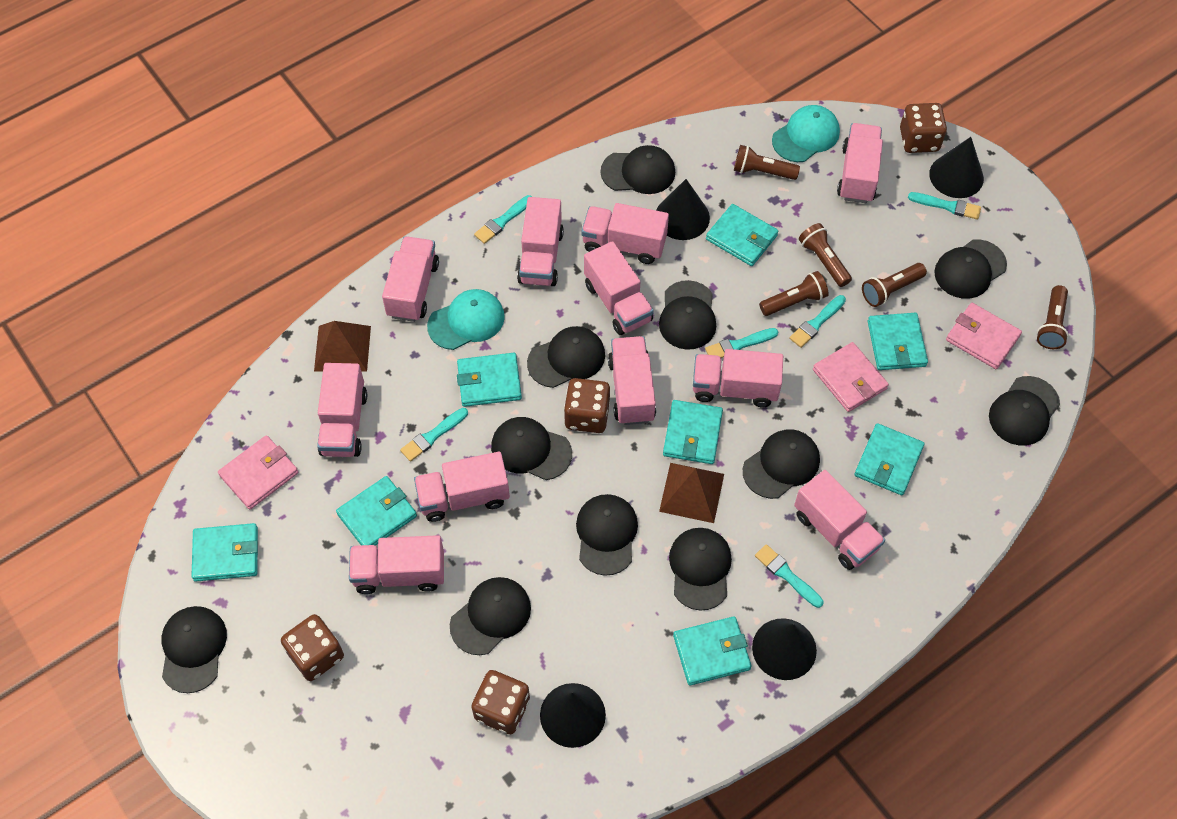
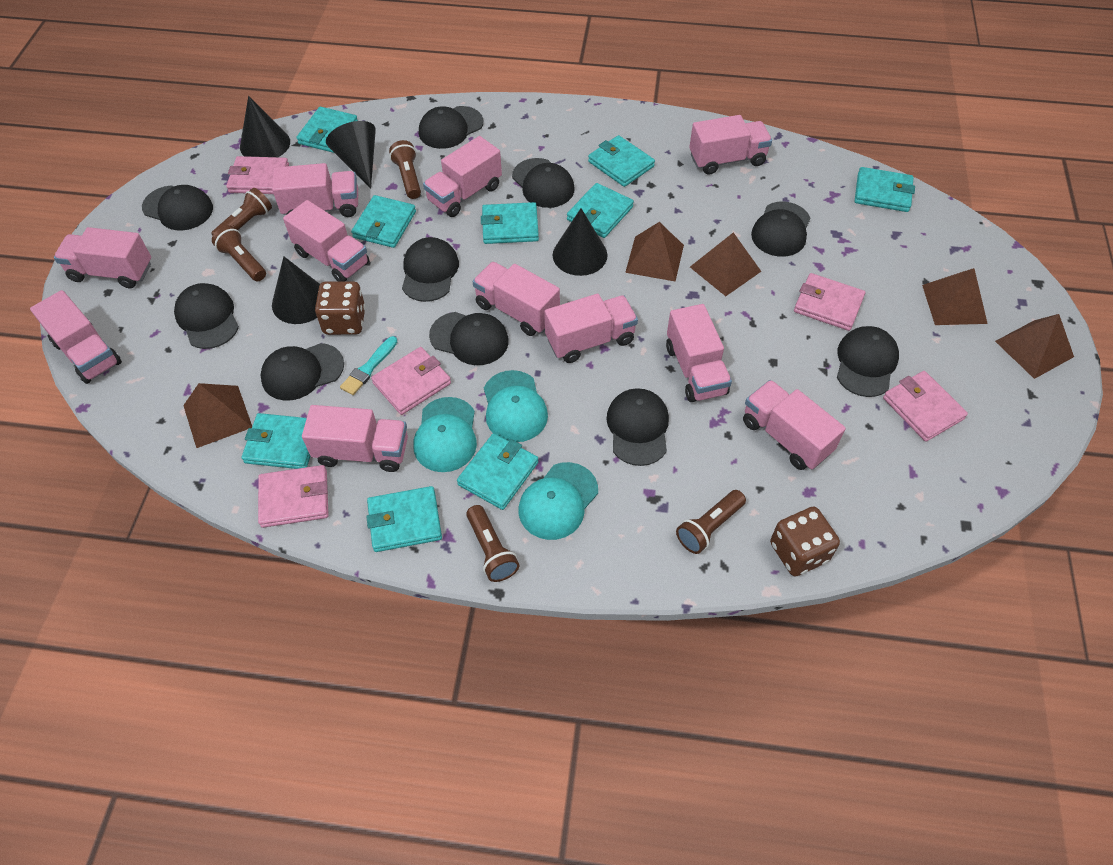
black cap: [161,606,227,693] [450,577,531,655] [491,417,572,480] [527,326,605,388] [576,494,638,576] [600,145,675,194] [659,280,716,350] [669,528,732,611] [743,429,820,499] [934,239,1007,299] [989,376,1060,446] = 11 -> [142,185,213,230] [174,283,239,349] [260,343,344,401] [402,237,459,302] [419,106,483,149] [429,312,509,365] [512,158,575,208] [606,388,669,466] [751,202,810,257] [837,326,899,397] = 10
brown dice: [281,614,344,681] [472,670,530,734] [564,378,610,433] [900,103,947,153] = 4 -> [315,281,365,335] [770,507,840,576] = 2
brown pyramid: [314,321,371,372] [659,463,724,523] = 2 -> [183,383,252,448] [625,222,684,281] [690,232,761,296] [922,268,988,325] [995,314,1074,379] = 5
pink wallet: [218,435,298,510] [813,342,889,412] [946,303,1022,369] = 3 -> [226,156,289,194] [258,465,329,528] [371,347,451,415] [794,273,865,331] [883,371,968,442] = 5
turquoise brush: [400,408,468,462] [474,195,532,244] [705,328,778,358] [755,544,823,608] [789,295,846,348] [908,192,981,220] = 6 -> [340,336,397,395] = 1
turquoise cap: [427,289,505,350] [772,105,840,162] = 2 -> [414,397,477,472] [484,370,548,442] [519,462,598,540] = 3
turquoise wallet: [191,523,258,581] [336,476,417,546] [457,353,522,407] [663,400,723,464] [673,616,752,686] [706,204,778,266] [854,423,925,495] [868,313,928,370] = 8 -> [242,413,310,469] [296,107,358,153] [351,195,416,248] [367,486,442,552] [457,433,538,510] [481,202,539,244] [567,183,634,238] [588,135,655,187] [855,167,915,212] = 9

